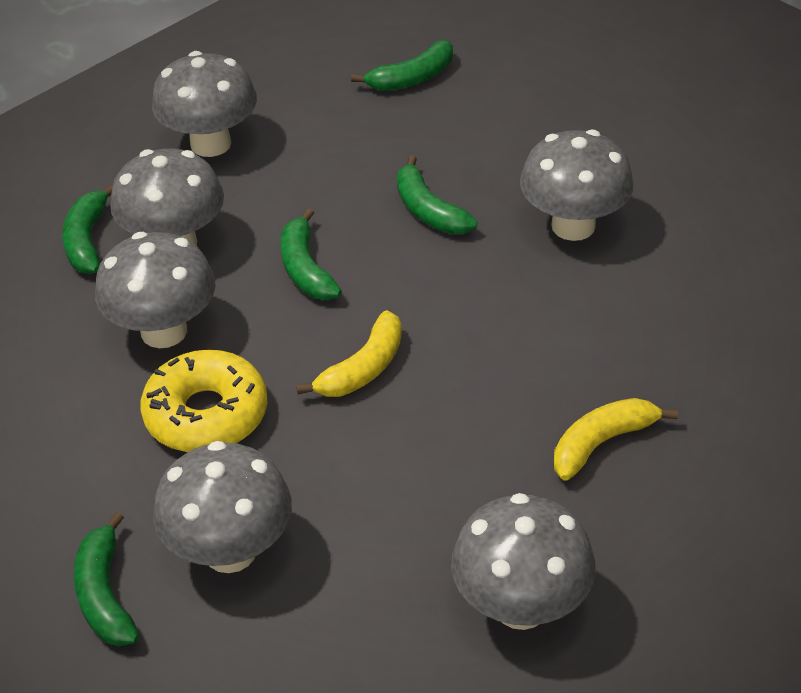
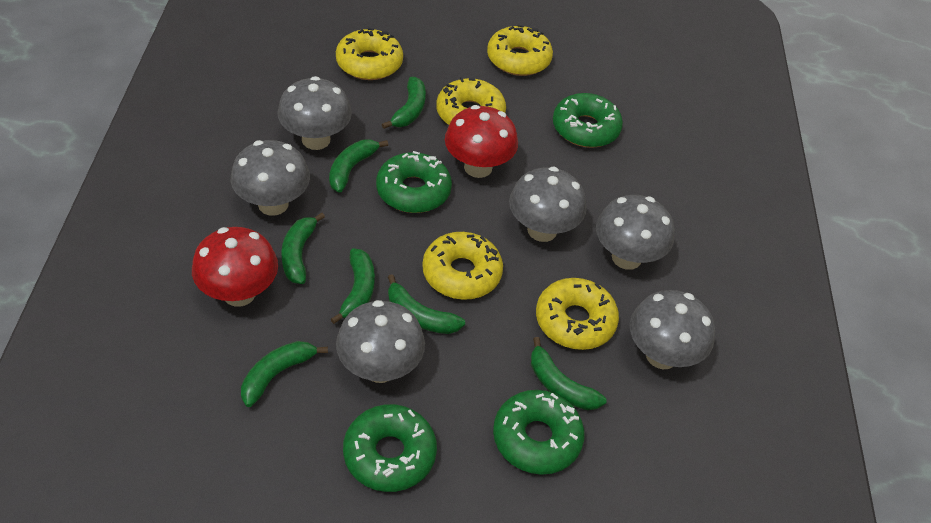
green banana: [62,184,113,274] [74,512,139,646] [281,208,342,300] [351,40,453,91] [397,155,478,234] = 5 -> [241,341,328,407] [281,213,325,284] [329,139,388,193] [331,248,375,324] [382,77,426,129] [388,274,465,334] [531,337,607,410] = 7
green donut: none = 0 -> [343,404,437,492] [376,151,452,213] [493,390,584,475] [553,93,623,148] = 4
red mushroom: none = 0 -> [192,227,278,307] [445,105,518,178] = 2
yellow banana: [296,310,402,397] [554,398,678,480] = 2 -> none = 0
yellow donut: [141,350,268,452] = 1 -> [336,28,403,80] [422,232,503,300] [436,77,506,125] [487,25,553,76] [536,278,619,350] = 5

